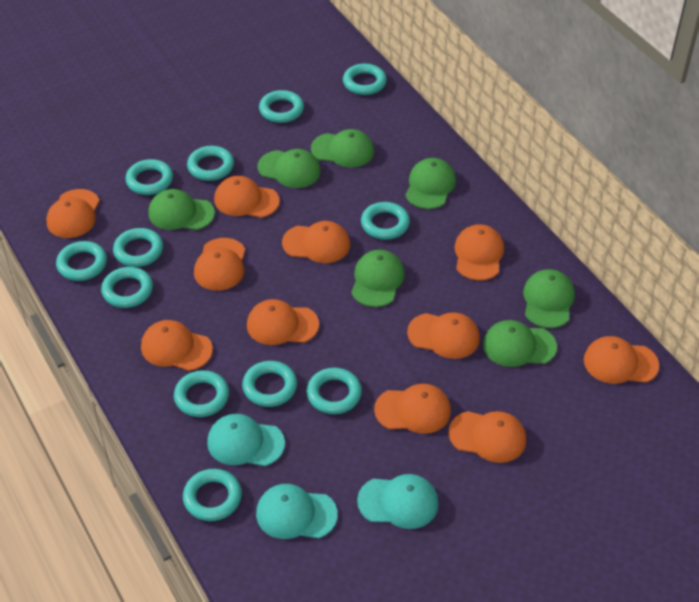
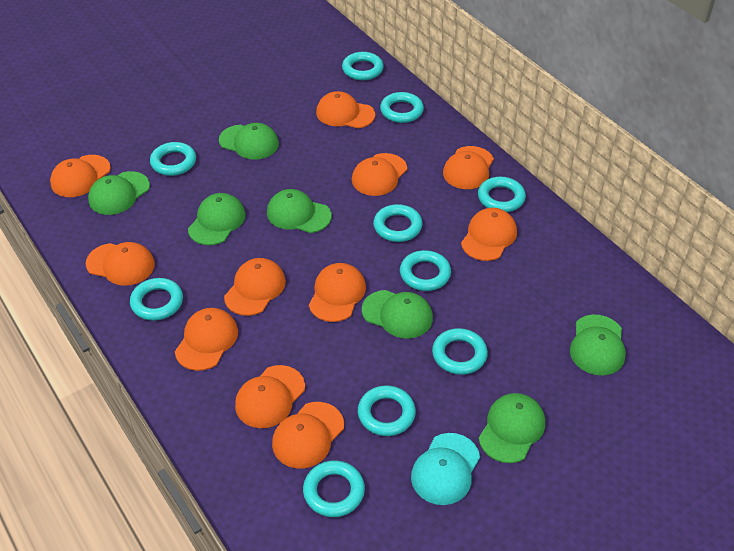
turquoise cap: [207,414,285,466] [256,484,338,539] [357,474,439,529] = 3 -> [411,433,480,505] = 1
turquoise ring: [56,241,107,281] [101,267,153,308] [113,228,163,267] [125,159,173,195] [174,370,229,417] [183,469,242,521] [187,146,234,181] [242,361,297,407] [259,90,304,123] [307,368,362,414] [343,63,387,95] [361,202,410,240] = 12 -> [130,278,183,321] [150,142,196,176] [303,460,365,517] [342,52,384,80] [358,385,416,436] [373,204,422,242] [380,92,424,123] [400,250,451,291] [432,328,488,375] [478,177,526,212] = 10

